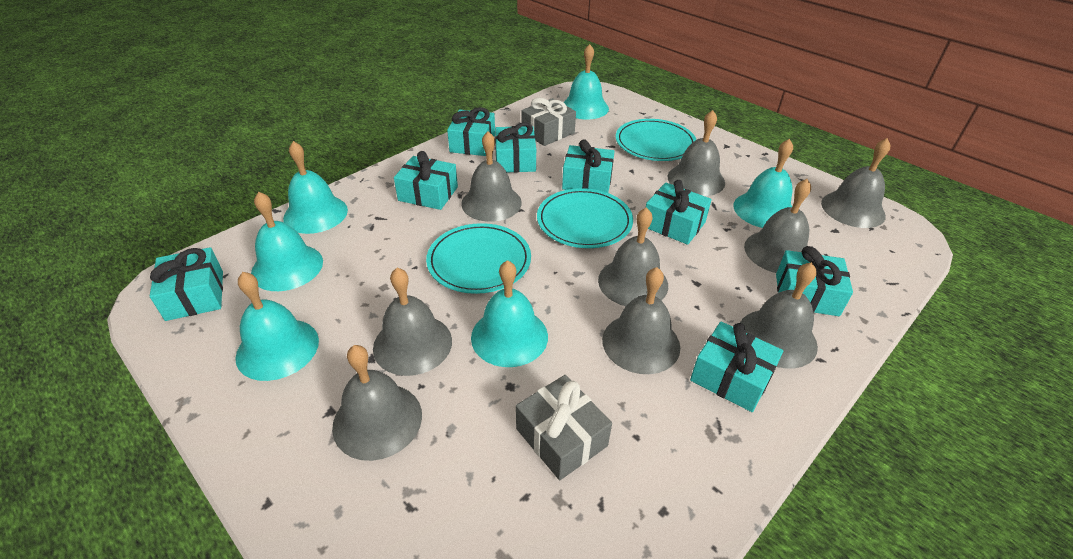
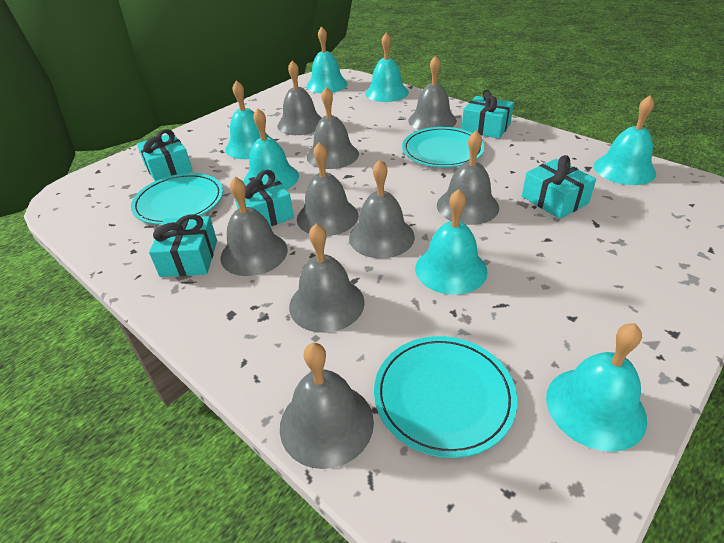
grey gift: [516,375,612,480] [521,97,576,146] = 2 -> none = 0
turquoise bell: [235,272,319,381] [251,192,323,291] [283,141,348,234] [471,260,548,367] [564,44,609,119] [733,139,793,228] = 6 -> [225,80,271,159] [244,108,299,190] [307,26,348,93] [366,33,409,102] [415,189,488,295] [546,323,647,452] [594,95,656,185] = 7
turquoise gift: [150,247,223,321] [394,151,458,210] [447,107,495,156] [495,122,536,173] [562,139,615,193] [646,180,712,245] [690,322,783,412] [776,246,853,316] = 8 -> [137,129,193,181] [149,214,217,277] [235,170,294,227] [462,90,514,139] [522,155,596,219] = 5

